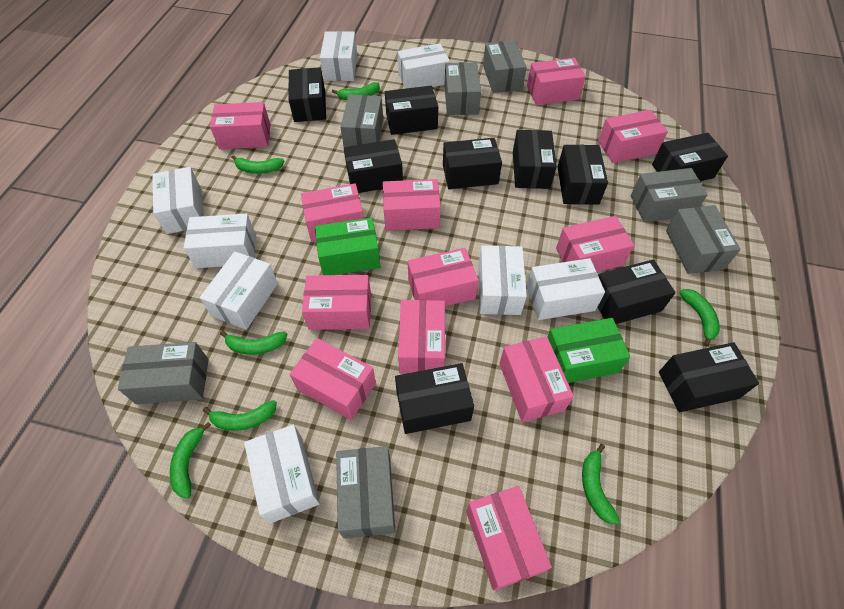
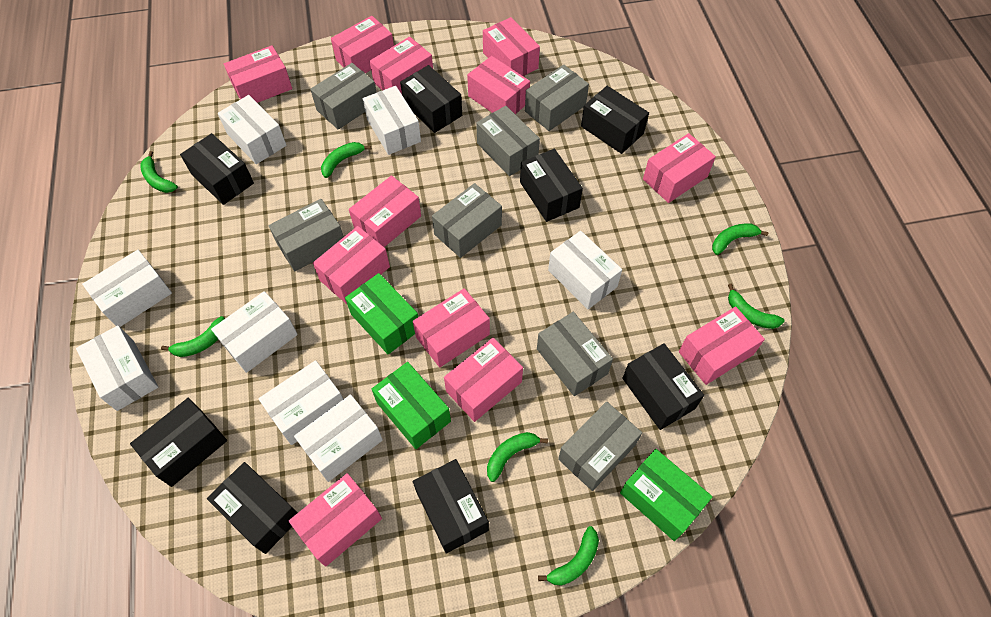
black box: [288,67,326,122] [344,139,403,193] [385,86,438,135] [395,363,474,434] [443,138,502,189] [513,130,557,189] [557,145,608,205] [597,259,676,324] [652,133,728,181] [659,342,759,412] = 10 -> [130,398,227,487] [180,133,254,205] [207,462,298,554] [400,65,462,133] [413,459,489,553] [520,149,583,222] [581,86,649,154] [622,343,704,430] = 8
green box: [315,217,380,275] [548,318,630,383] = 2 -> [345,273,418,355] [372,362,451,449] [620,449,713,541] = 3

